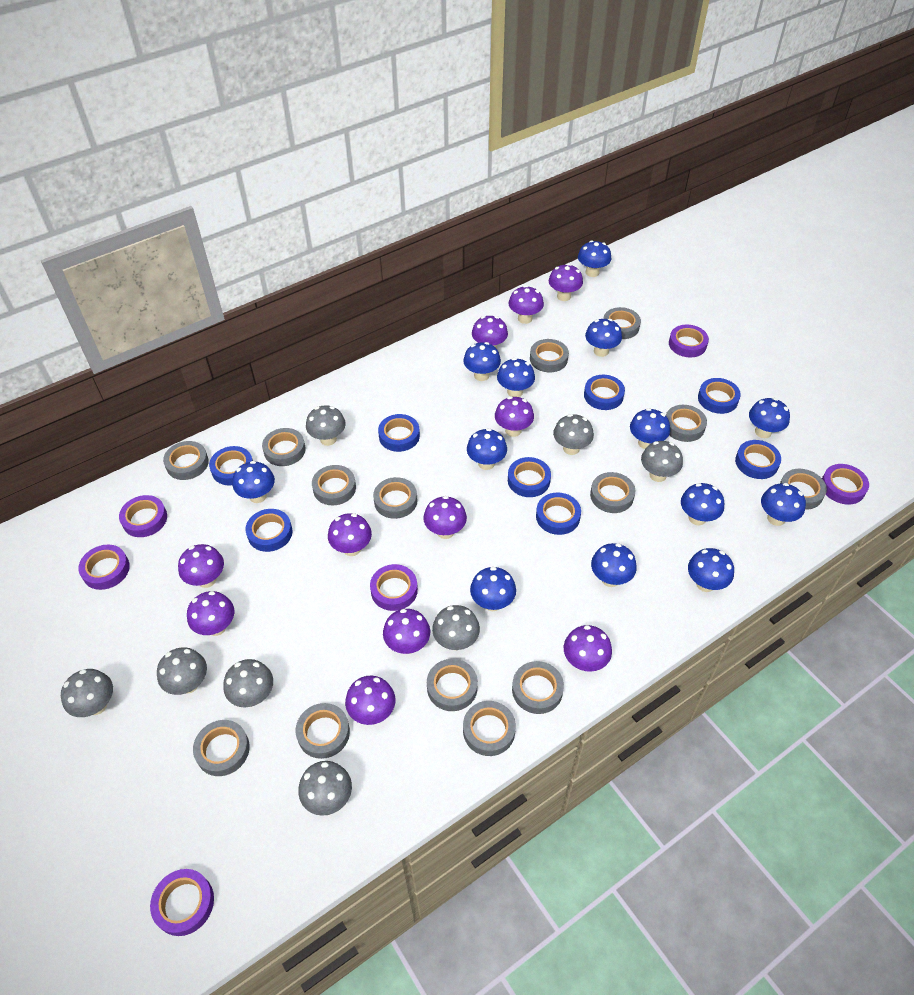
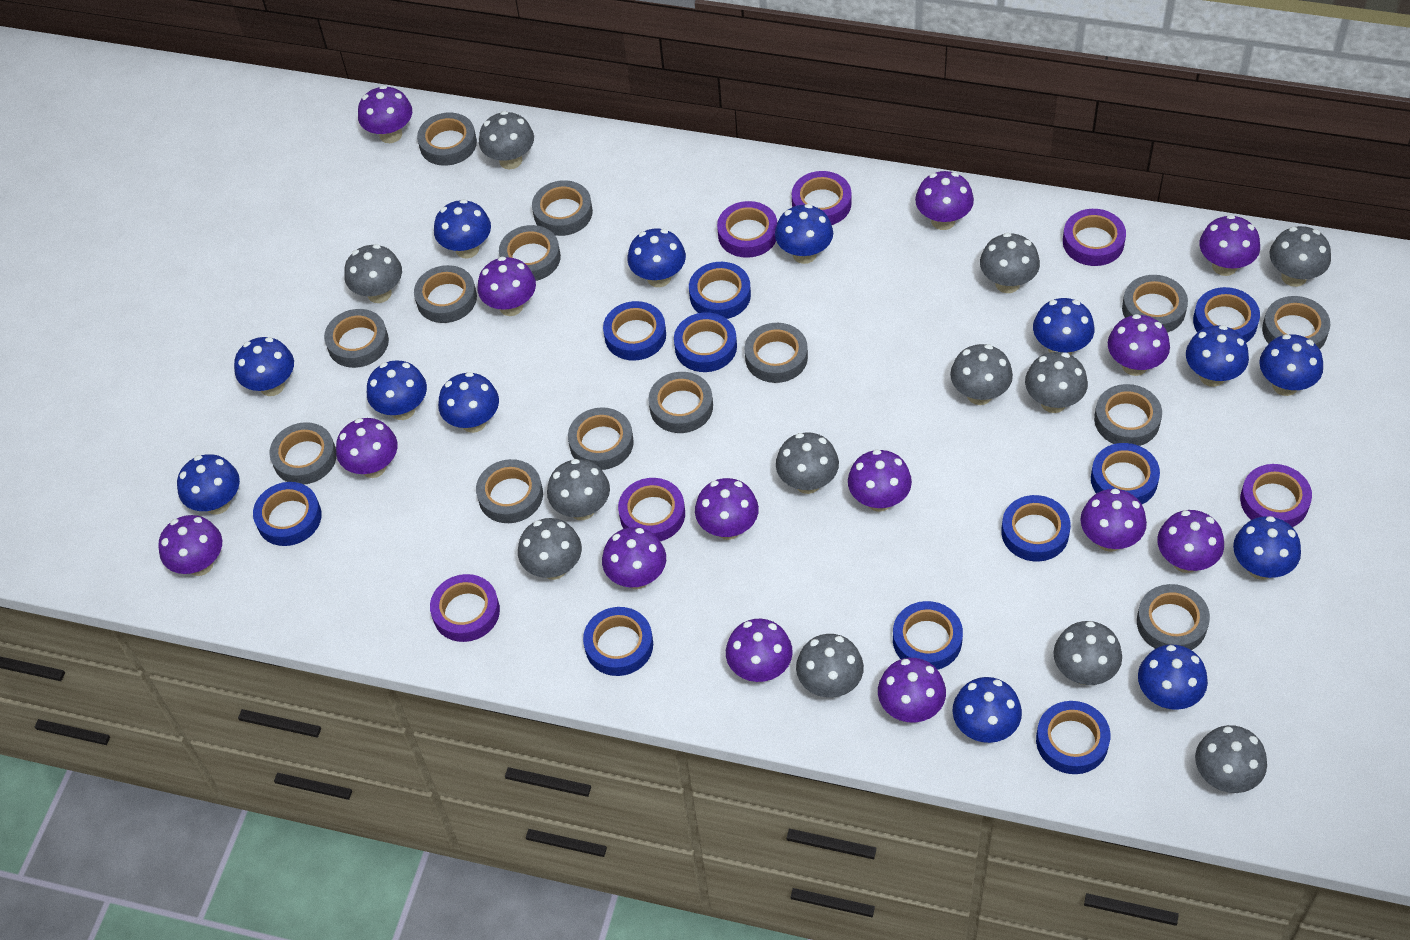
blue tape: [209,446,253,486] [245,509,293,552] [378,414,420,452] [508,457,551,497] [536,492,581,535] [584,375,625,410] [698,378,741,414] [735,440,781,479] = 8 -> [253,482,322,546] [583,607,653,676] [603,301,666,360] [674,312,737,372] [689,262,751,319] [893,601,963,670] [1001,495,1071,562] [1036,701,1110,774] [1091,443,1160,504] [1193,287,1260,343] = 10
grey mushroom: [61,669,113,717] [157,647,207,695] [223,659,273,707] [298,761,352,816] [306,405,346,446] [432,605,480,650] [553,414,594,455] [641,441,683,482] = 8 -> [344,244,402,303] [479,111,534,170] [518,518,582,580] [547,459,610,520] [776,432,839,494] [796,634,864,698] [950,344,1013,405] [980,233,1040,293] [1025,352,1088,413] [1053,621,1122,685] [1195,725,1267,793] [1270,226,1331,287] = 12
purple mushroom: [178,544,224,588] [187,591,234,636] [328,513,372,556] [345,676,395,725] [383,609,430,654] [424,496,467,539] [472,316,508,349] [495,396,534,437] [509,285,544,324] [549,264,583,301] [564,625,612,672] = 11 -> [158,515,222,576] [336,418,397,478] [358,85,412,143] [478,257,536,316] [602,527,666,589] [695,478,759,540] [726,619,793,682] [848,449,912,512] [878,658,946,723] [915,171,974,230] [1081,489,1147,552] [1108,314,1170,376] [1157,510,1224,573] [1199,215,1260,276] = 14

